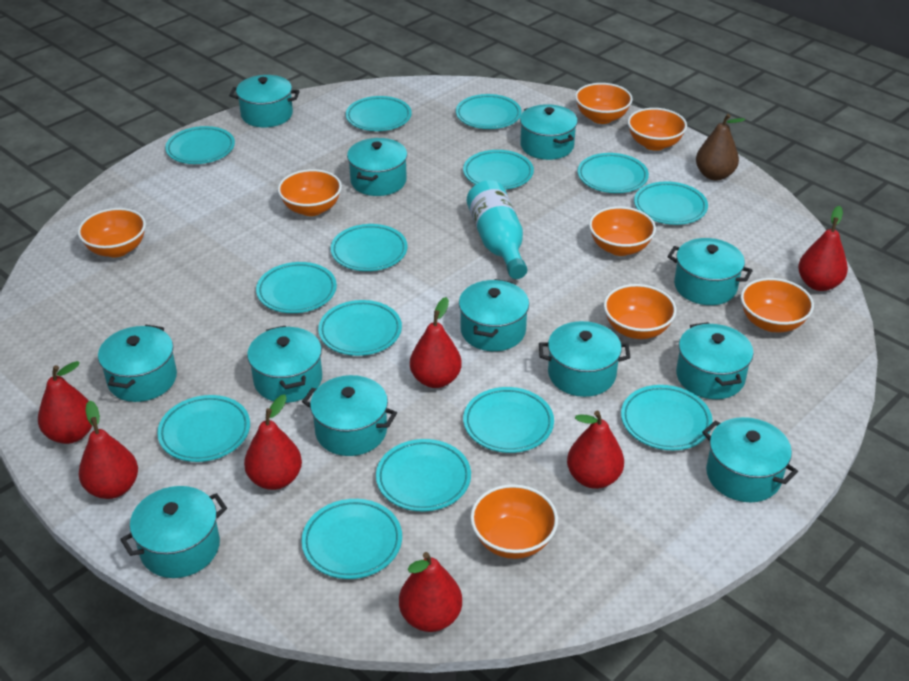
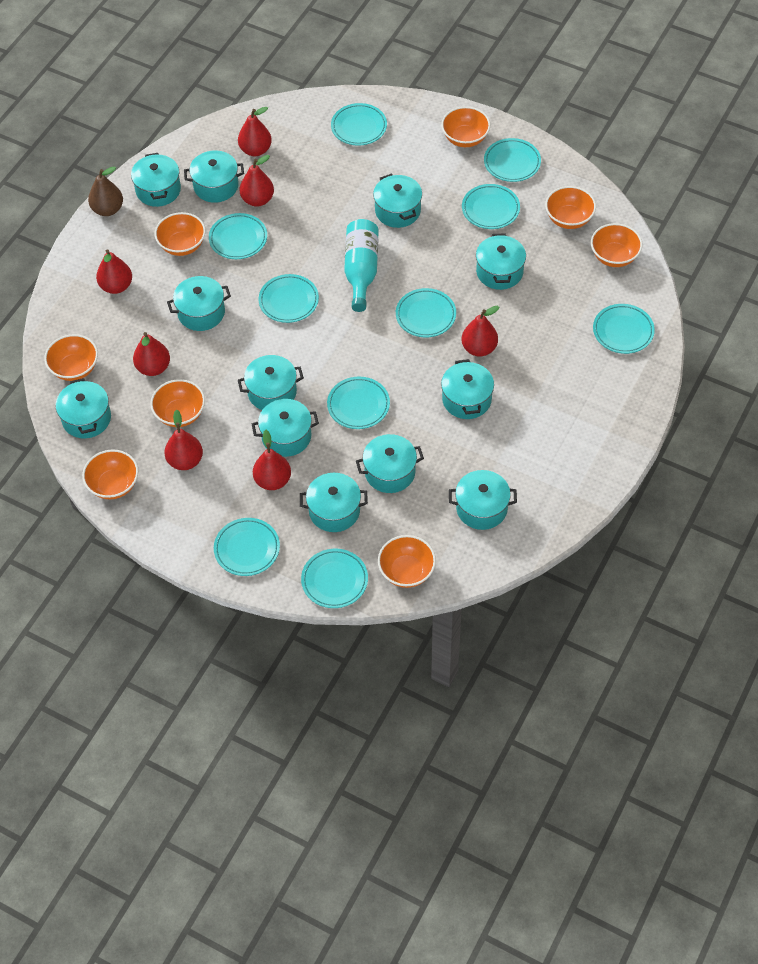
turquoise plate: [157,395,250,462] [165,126,235,164] [256,262,337,313] [301,499,402,579] [318,300,402,356] [330,224,408,271] [346,96,412,131] [376,439,471,512] [456,94,521,129] [463,150,534,190] [463,387,554,453] [578,153,649,193] [621,385,713,450] [634,181,708,225] = 14 -> [209,213,267,259] [214,518,280,576] [259,274,319,323] [301,549,368,608] [327,377,390,429] [331,103,387,146] [396,288,456,337] [462,184,520,229] [484,138,541,182] [593,304,655,354] = 10

